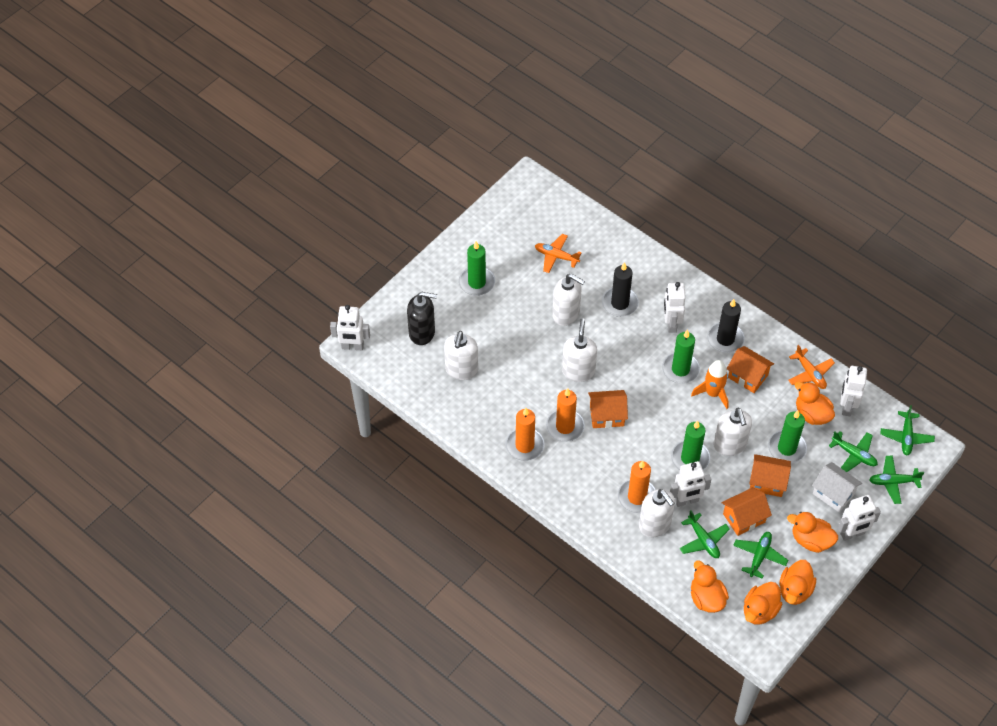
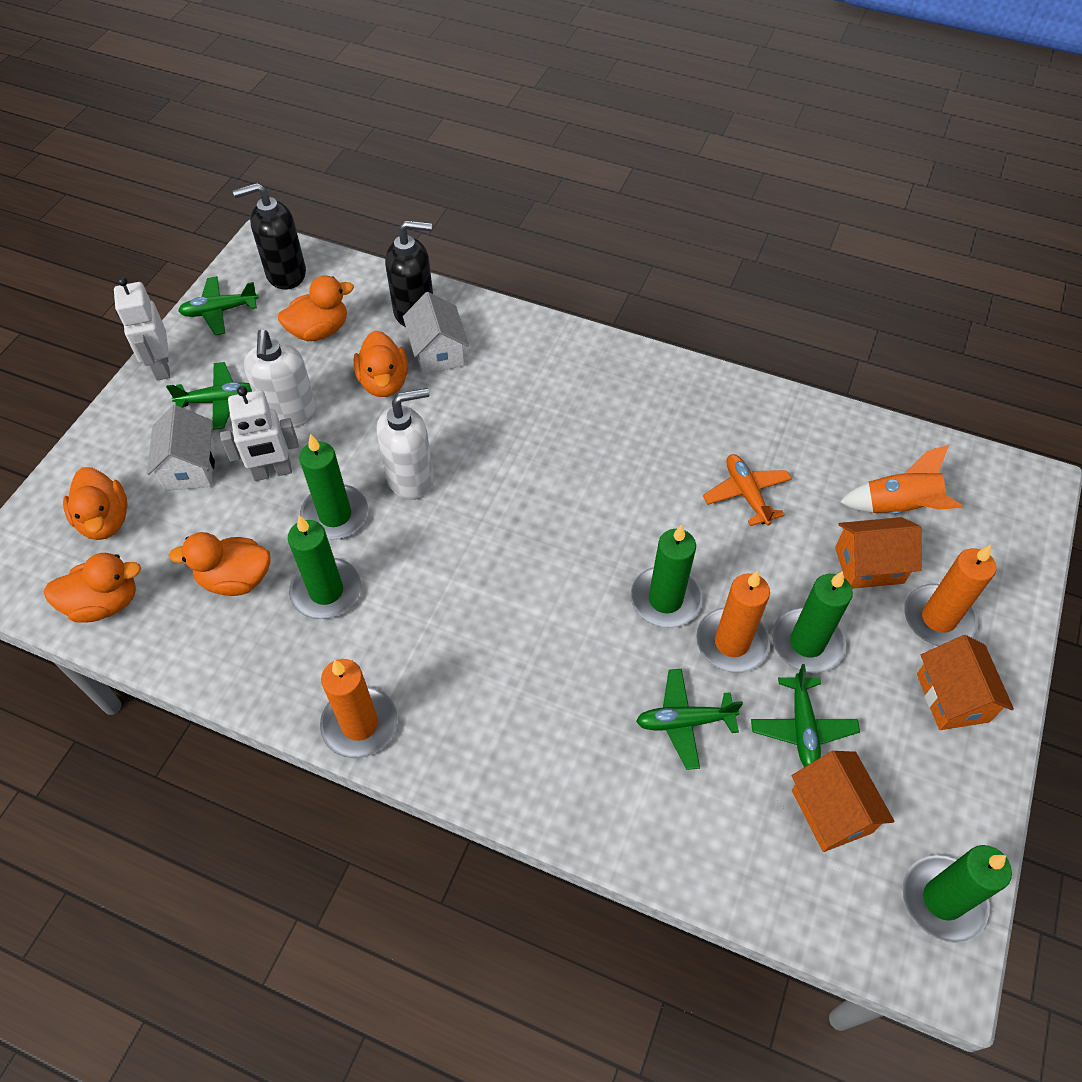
black candle: [602,262,639,317] [707,299,745,353] = 2 -> none = 0
black soap dispenser: [407,292,437,345] = 1 -> [233,183,306,290] [385,220,433,327] = 2
green candle: [459,241,495,296] [662,330,700,384] [671,421,710,470] [768,411,807,463] = 4 -> [288,515,361,619] [299,434,368,540] [631,524,702,628] [772,571,853,673] [903,845,1012,943] = 5
green plane: [680,510,730,558] [733,532,788,579] [829,431,878,472] [869,456,924,504] [881,405,935,455] = 5 -> [166,362,252,430] [178,276,259,335] [636,669,743,770] [751,664,860,767] = 4
orange house: [588,390,628,428] [722,487,772,536] [727,346,774,393] [749,454,791,497] = 4 -> [792,751,894,852] [835,517,922,589] [917,635,1014,730] = 3
orange plane: [535,234,582,273] [788,345,835,389] = 2 -> [703,454,792,526] = 1
white house: [812,462,862,512] = 1 -> [147,405,215,491] [403,292,469,375] = 2
white robot: [330,305,370,350] [664,282,686,333] [670,461,712,507] [838,495,881,541] [840,366,867,416] = 5 -> [114,277,170,381] [220,386,299,481] = 2
white soap dispenser: [444,331,478,380] [552,274,585,326] [562,318,597,382] [639,489,675,537] [713,408,752,456] = 5 -> [244,330,317,427] [377,388,434,500] = 2

